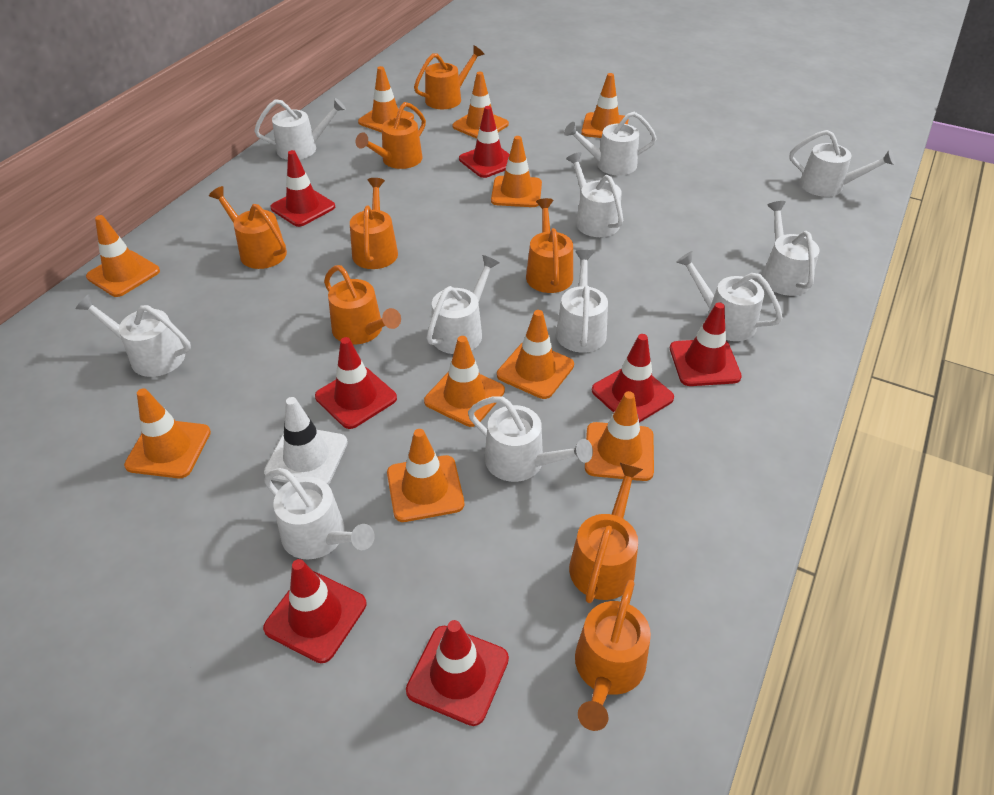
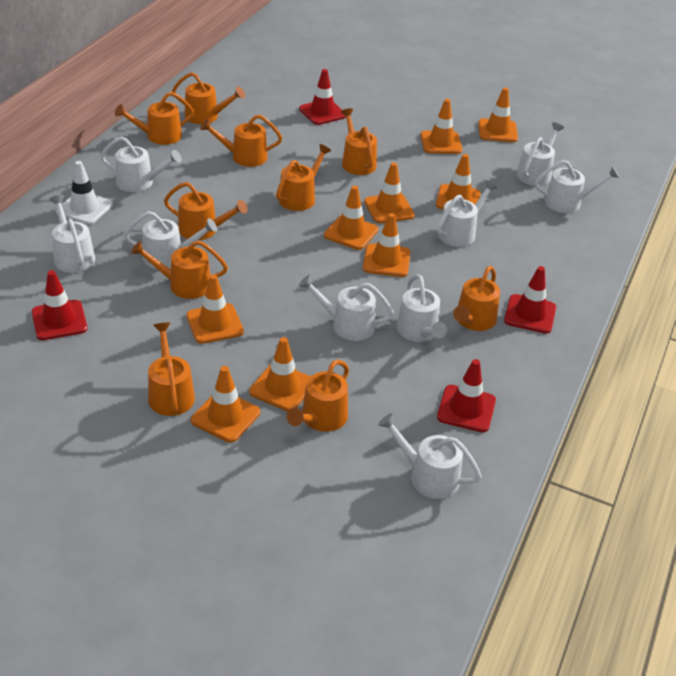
orange traffic cone: [86,215,160,297] [124,388,211,478] [358,66,414,133] [387,429,464,522] [424,336,505,427] [452,72,509,139] [491,136,542,207] [497,310,574,399] [581,73,629,138] [585,391,654,481] = 10 -> [186,274,244,344] [191,366,260,443] [249,337,311,411] [324,186,378,250] [363,213,410,277] [364,162,415,223] [421,99,463,154] [436,154,481,209] [478,88,518,142] = 9
orange watering can: [209,186,287,269] [324,265,401,345] [350,178,398,269] [356,102,426,169] [414,45,484,109] [526,198,573,293] [569,463,643,603] [575,580,651,731] = 8 -> [115,92,194,145] [131,241,228,299] [148,323,195,416] [164,182,248,240] [172,72,245,124] [200,114,282,167] [276,144,331,211] [286,360,349,432] [341,108,377,175] [453,266,500,331] = 10
red traffic cone: [263,559,366,663] [271,150,335,227] [315,337,397,429] [406,620,509,726] [459,106,510,178] [592,334,674,422] [670,302,742,386] = 7 -> [32,270,87,340] [299,69,346,125] [437,359,496,432] [504,266,556,334] = 4
white watering can: [75,294,191,377] [254,98,346,160] [264,468,375,560] [427,255,499,354] [468,396,593,482] [556,250,608,353] [564,112,657,175] [566,152,623,237] [676,251,783,341] [762,201,820,296] [789,130,895,197] = 11 -> [49,195,95,273] [100,136,182,192] [124,211,217,269] [299,275,394,341] [378,413,482,499] [396,274,447,342] [437,180,498,247] [516,122,564,186] [535,160,619,213] = 9

